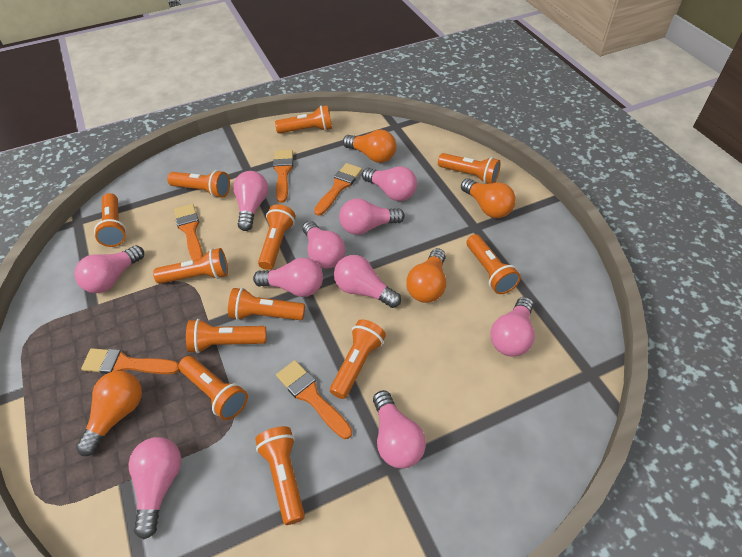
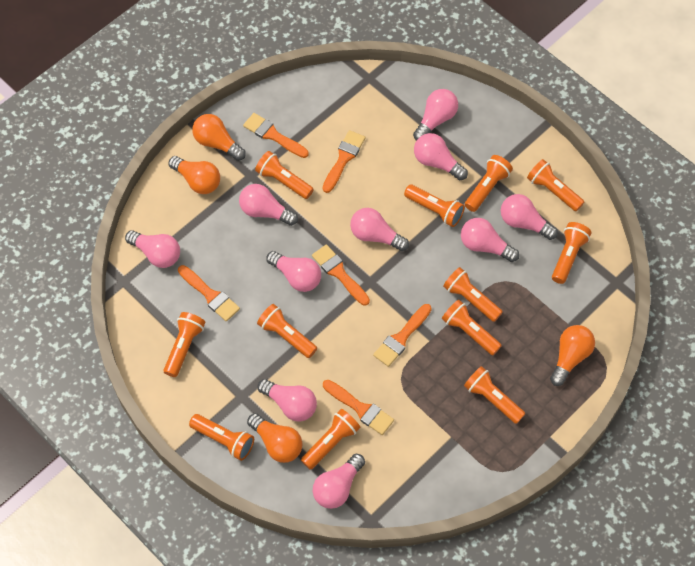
orange brush: [81,348,179,374] [174,204,203,260] [273,150,293,203] [276,360,352,439] [314,163,362,216] = 5 -> [178,265,240,321] [243,113,309,158] [312,244,370,306] [323,130,366,193] [323,380,394,435] [373,304,432,367] = 6

